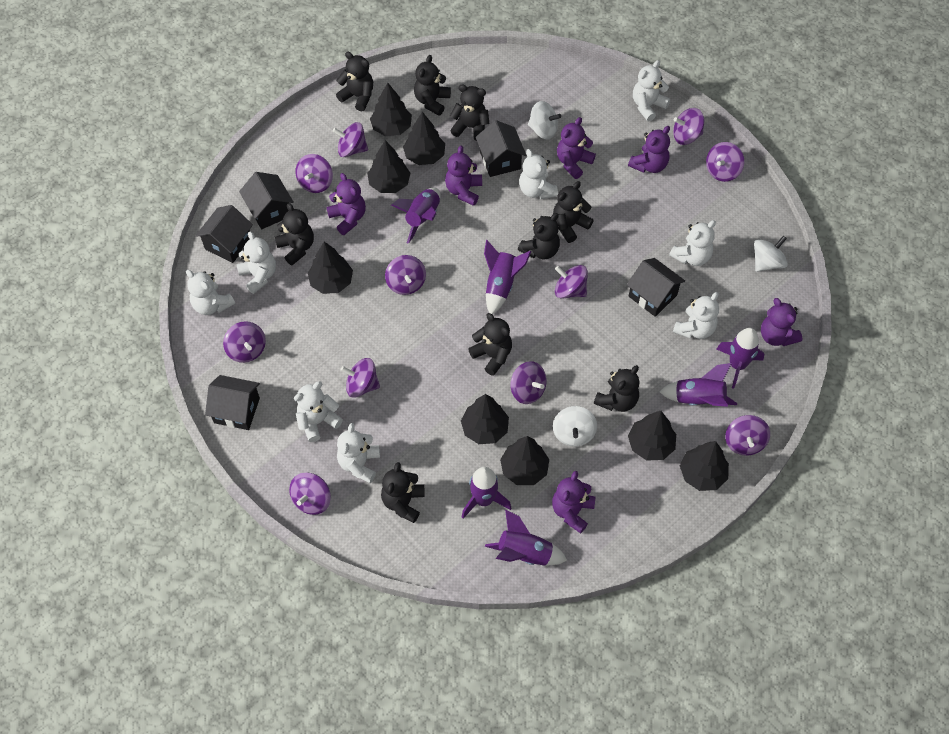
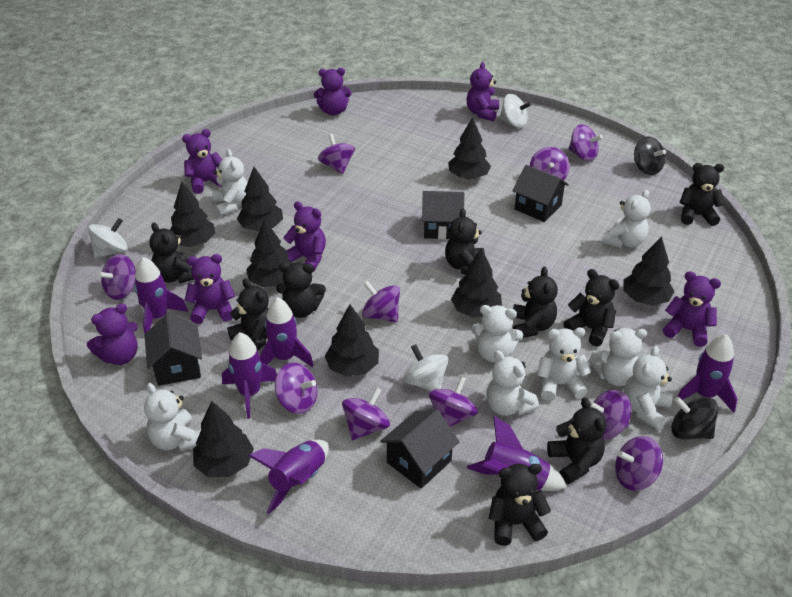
black house: [195,205,253,263] [205,375,260,430] [239,172,294,229] [476,120,526,177] [627,258,685,317] = 5 -> [145,314,202,386] [380,409,459,488] [422,191,464,239] [513,165,569,222] = 4
black spinning top: none = 0 -> [634,137,666,175] [671,397,718,439] = 2
purple spinning top: [223,321,266,363] [289,473,331,515] [295,154,333,193] [333,122,368,157] [341,358,380,398] [385,255,426,295] [510,361,547,404] [555,265,588,299] [673,108,704,145] [706,142,744,182] [725,415,770,456] = 11 -> [98,254,136,300] [275,363,318,414] [318,134,355,174] [342,387,390,441] [362,281,400,322] [429,376,478,427] [530,147,570,180] [568,124,603,161] [590,390,631,440] [615,436,663,490] = 10
purple teddy bear: [327,173,366,235] [445,145,482,206] [552,471,595,534] [557,117,596,179] [628,126,670,173] [761,298,802,346] = 6 -> [87,303,138,365] [182,129,222,194] [184,254,235,324] [283,201,326,272] [314,68,352,115] [466,62,499,121] [663,271,721,347] = 7

